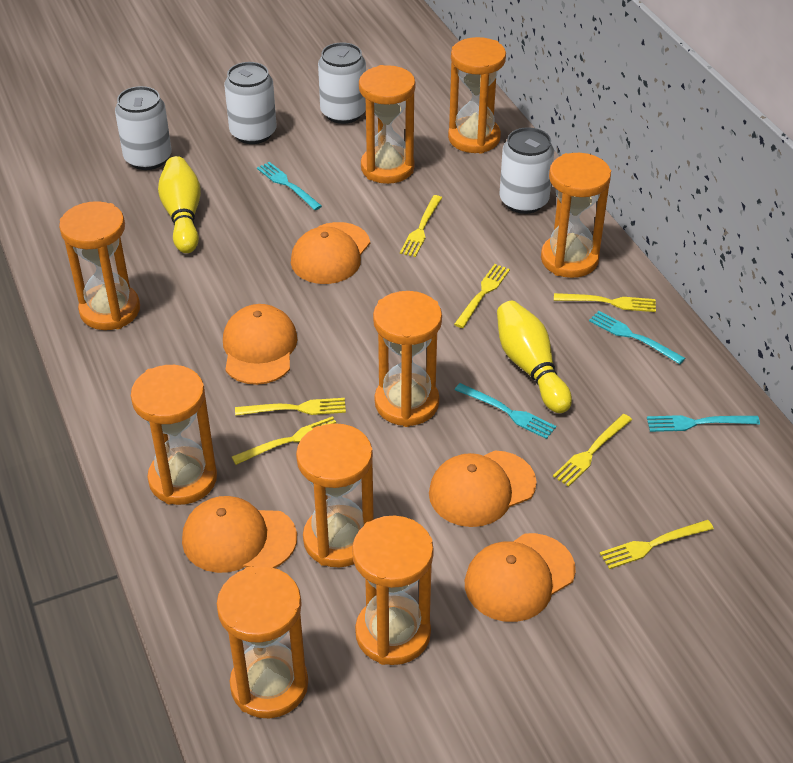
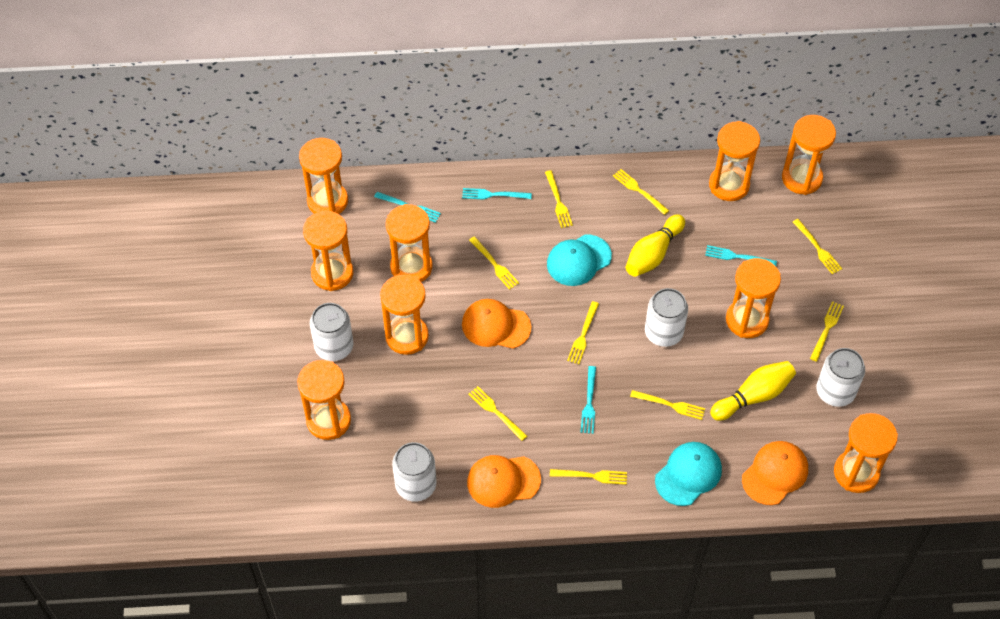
orange cap: [182,496,297,573] [223,304,298,385] [291,222,370,284] [429,451,537,527] [465,533,576,622] = 5 -> [462,299,531,349] [467,455,541,508] [742,441,808,505] = 3
turquoise cap: none = 0 -> [547,234,612,286] [655,442,722,506] = 2
yellow fork: [232,416,336,465] [235,398,346,416] [400,195,442,257] [454,264,510,328] [553,414,632,487] [554,293,656,312] [600,520,714,569] = 7 -> [468,386,527,441] [469,236,519,290] [545,170,573,228] [550,469,627,485] [567,301,599,364] [613,169,669,215] [630,390,705,420] [793,219,842,274] [810,301,844,362] = 9

